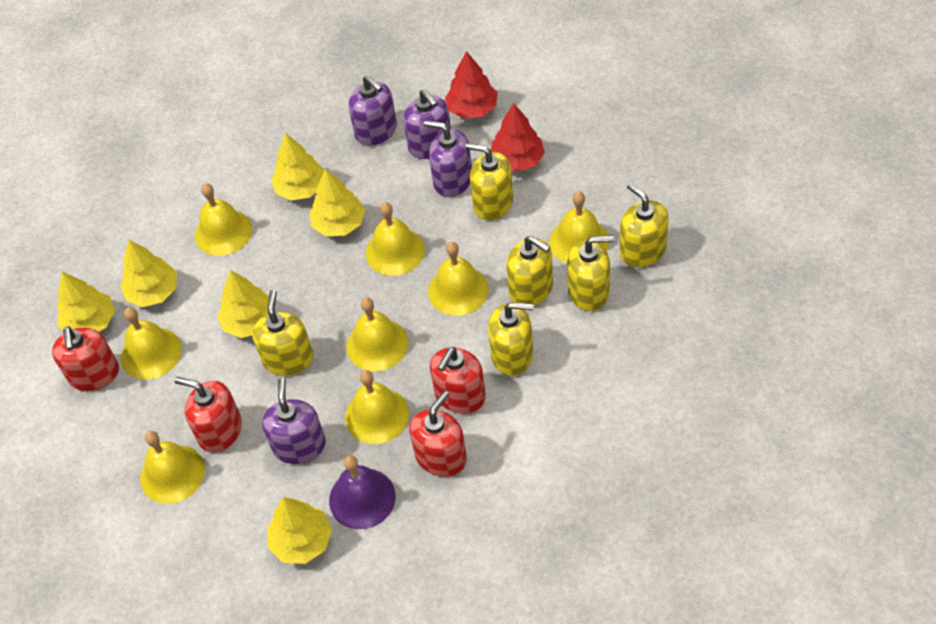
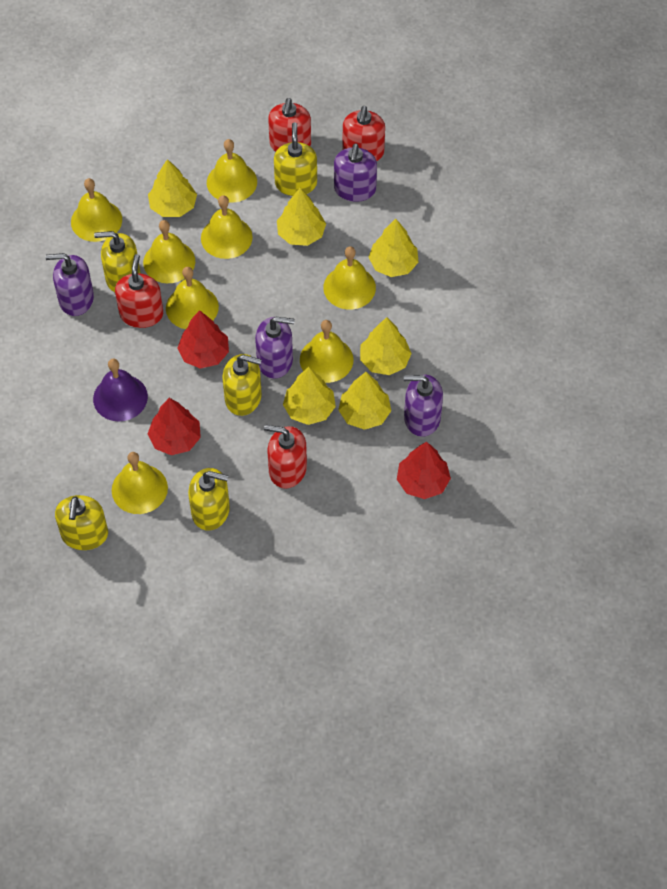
red tree: [445,51,498,119] [491,103,545,172] = 2 -> [148,398,201,455] [177,310,229,369] [397,442,451,499] = 3
yellow soap dispenser: [252,290,314,376] [465,143,513,220] [488,302,534,376] [506,236,553,306] [567,235,614,311] [620,183,668,268] = 6 -> [55,495,108,550] [94,231,140,292] [188,468,230,531] [222,354,262,416] [274,122,317,196] = 5

